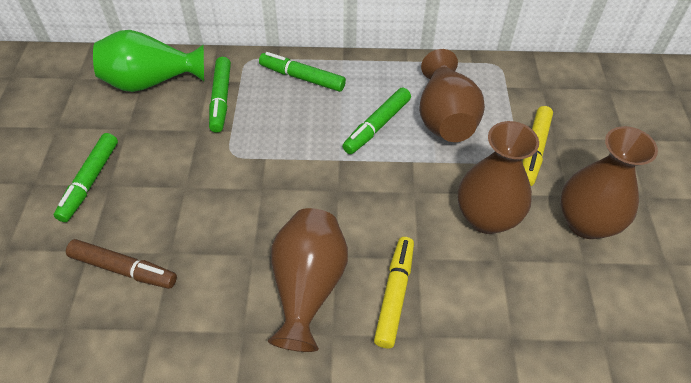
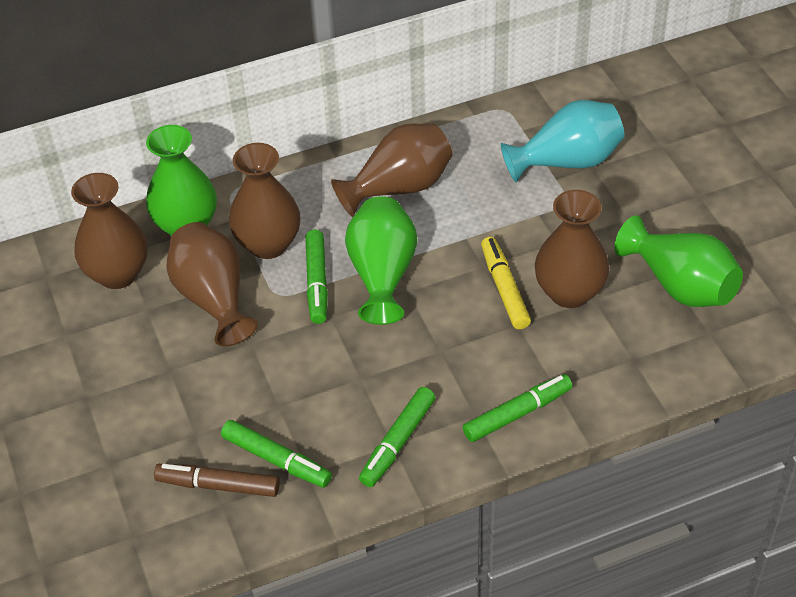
brown vase: [268,208,348,352] [419,49,485,142] [458,121,539,234] [560,126,658,239] = 4 -> [71,173,148,289] [166,222,258,346] [229,143,300,259] [331,124,453,217] [535,190,610,308] = 5
green vase: [93,30,204,92] = 1 -> [146,125,217,236] [345,196,417,325] [615,215,743,307] = 3
turquoise vase: none = 0 -> [501,100,625,183] = 1
yellow marker: [374,237,414,348] [522,106,553,186] = 2 -> [481,237,531,329] = 1

